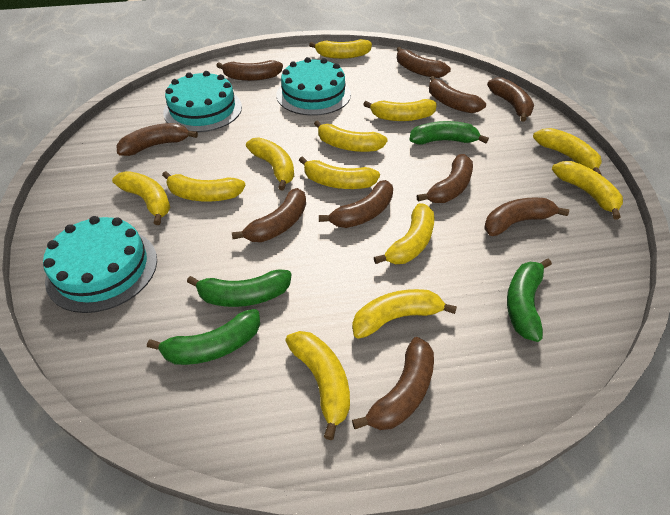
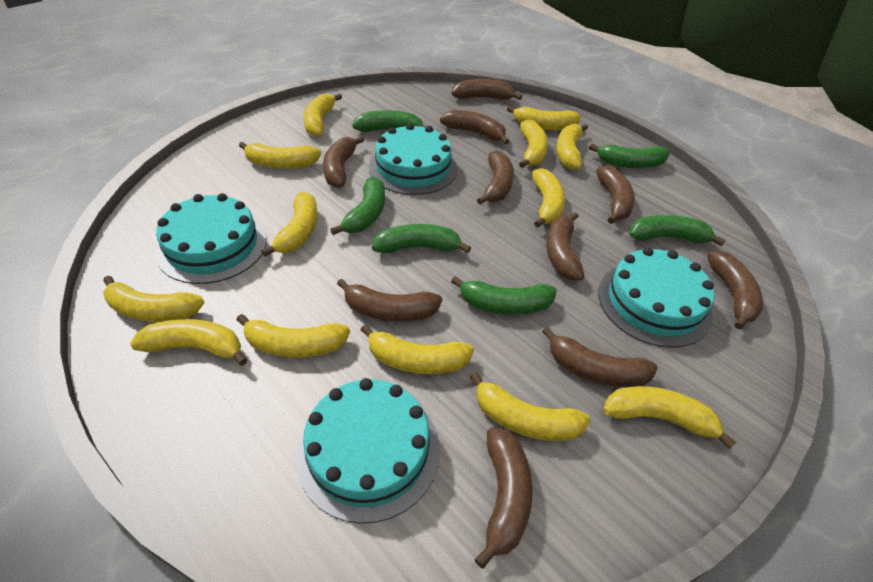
green banana: [147,309,260,365] [187,269,291,307] [409,121,489,144] [507,259,552,342] = 4 -> [330,177,385,235] [352,110,427,132] [372,224,471,254] [451,276,557,315] [589,144,669,168] [629,215,726,246] = 6
turquoise cake: [43,216,157,313] [163,71,242,132] [276,57,351,116] = 3 -> [155,193,267,284] [296,378,440,524] [369,123,457,195] [598,247,714,348] = 4
yellow banana: [112,172,170,225] [162,171,245,202] [246,137,294,190] [285,331,350,440] [299,156,380,189] [309,39,372,59] [314,120,388,152] [352,289,457,339] [363,99,437,121] [374,203,434,264] [533,128,602,175] [552,161,623,220] = 12 -> [103,275,205,322] [130,319,248,366] [237,314,350,358] [239,142,321,169] [261,191,318,257] [303,93,342,137] [361,324,474,374] [470,372,591,441] [507,106,581,130] [519,119,548,168] [532,168,565,228] [556,124,588,170] [604,386,736,449] = 13

